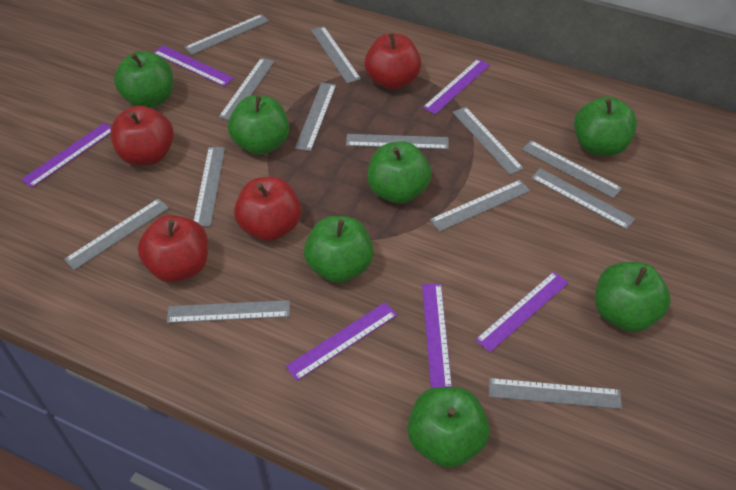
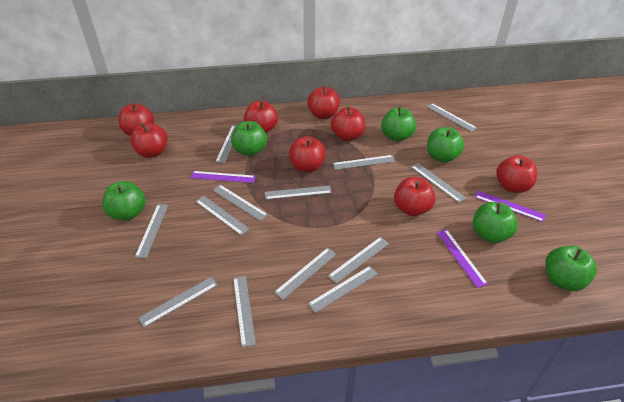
green apple: [114,51,173,108] [228,95,289,155] [304,216,374,283] [367,142,431,204] [408,387,490,468] [574,97,637,156] [595,262,671,332] = 7 -> [102,181,146,221] [231,121,267,156] [381,107,416,142] [427,127,464,163] [473,202,518,243] [545,246,597,291] = 6
purple ruler: [21,123,111,188] [153,45,234,87] [285,302,397,381] [422,284,452,388] [423,59,490,114] [475,272,569,352] = 6 -> [190,171,255,183] [437,229,488,288] [475,191,546,222] = 3
red apple: [110,106,174,166] [138,215,208,282] [234,177,301,241] [365,33,421,90] = 4 -> [118,103,154,136] [130,122,168,158] [244,101,278,133] [289,136,326,172] [307,86,340,119] [331,107,365,141] [394,177,436,216] [496,155,538,193] = 8

